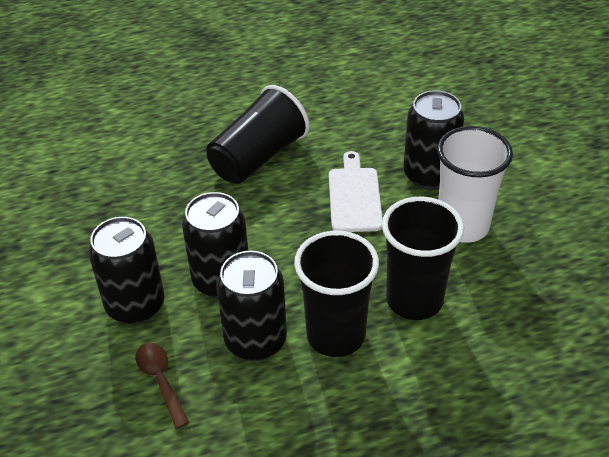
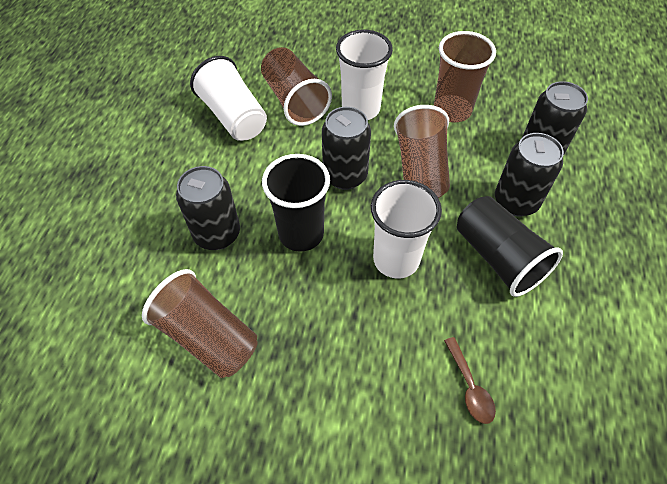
black cup: [207,85,310,184] [294,231,379,357] [382,197,464,320] = 3 -> [262,154,330,252] [457,196,563,297] = 2
brown cup: none = 0 -> [142,269,258,378] [261,47,332,126] [394,105,450,198] [434,31,496,122] = 4
white cup: [437,126,513,243] = 1 -> [190,56,267,141] [336,30,393,120] [371,180,442,278] = 3
white cutting board: [329,151,383,232] = 1 -> none = 0

